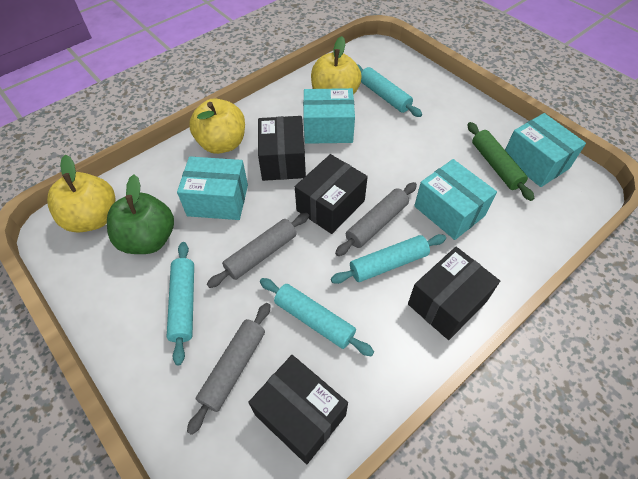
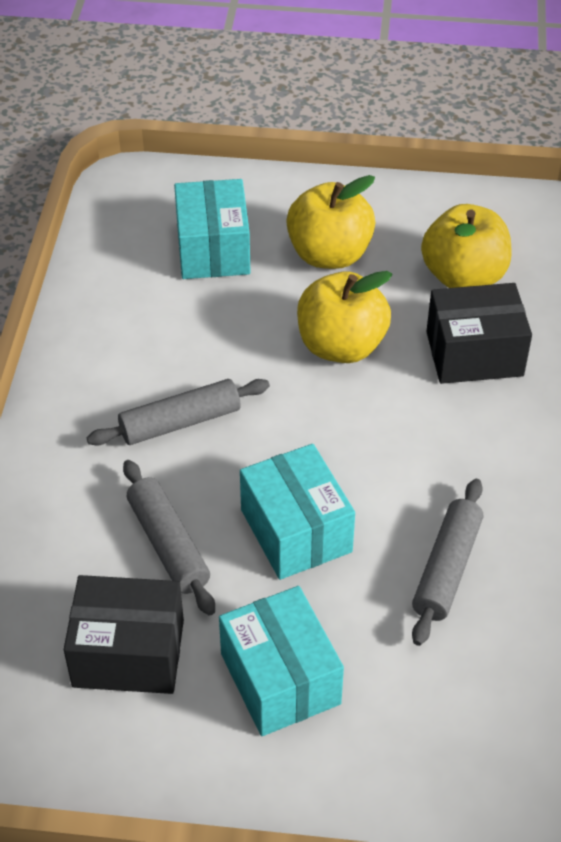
black box: [248,355,348,464] [258,116,306,181] [295,154,368,234] [408,247,500,340] = 4 -> [64,575,184,694] [426,283,532,384] = 2
green apple: [107,175,174,254] = 1 -> none = 0
green rolling pin: [467,122,534,201] = 1 -> none = 0
turquoise box: [177,157,248,220] [303,88,355,144] [414,159,497,240] [505,113,586,187] = 4 -> [174,179,251,279] [219,586,344,736] [240,444,355,580] = 3
turquoise rolling pin: [167,242,194,365] [260,278,374,356] [331,234,446,284] [357,64,422,117] = 4 -> none = 0

